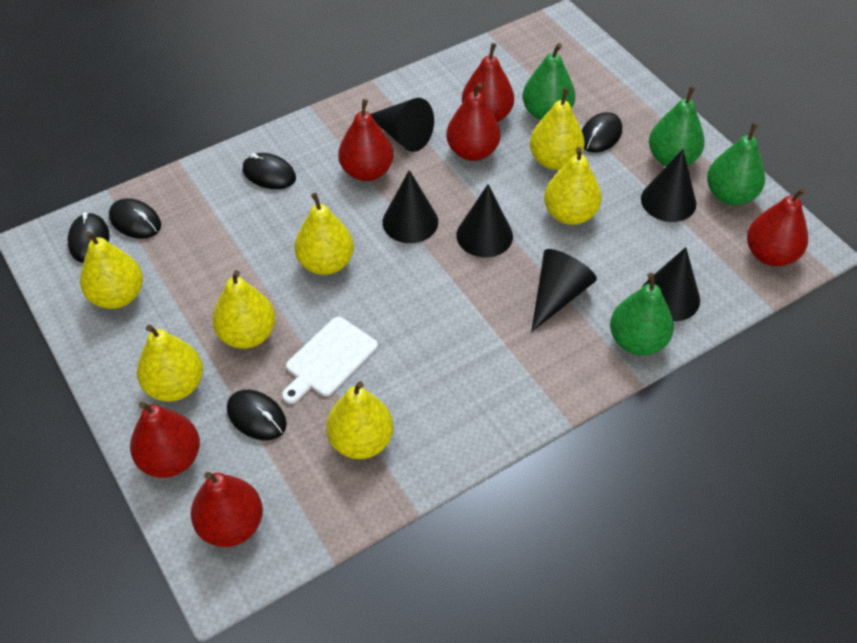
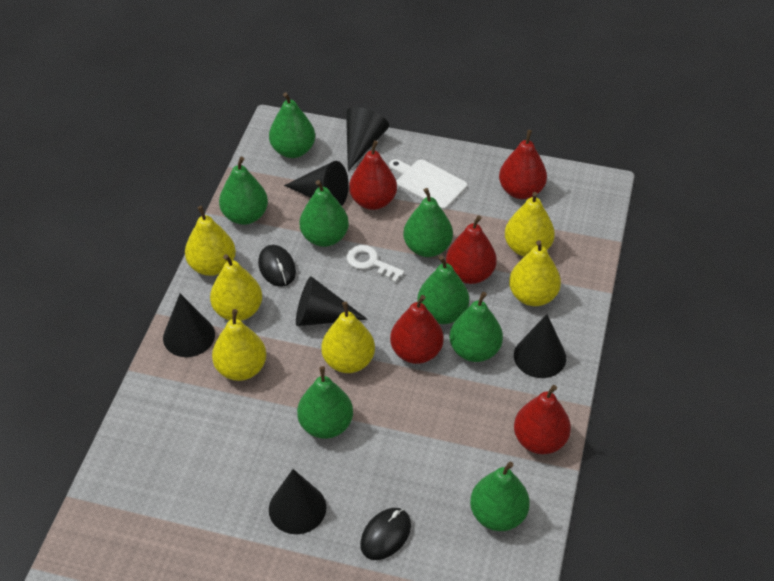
black mouse: [68,212,110,263] [109,198,161,239] [227,390,287,440] [243,153,296,189] [582,112,622,153] = 5 -> [258,245,296,287] [360,508,411,560] = 2
green pear: [523,43,575,120] [610,273,674,356] [649,86,705,166] [707,123,765,206] = 4 -> [219,156,268,225] [269,92,315,158] [297,366,353,439] [299,180,349,247] [403,188,453,257] [417,256,469,324] [449,292,503,362] [470,462,530,531] = 8
red pear: [130,401,200,478] [191,472,263,547] [338,99,393,181] [446,82,501,161] [462,43,514,122] [747,188,808,266] = 6 -> [349,141,397,210] [390,295,444,364] [446,215,497,284] [499,130,547,199] [514,385,571,454] = 5
white key: none = 0 -> [347,245,405,283] = 1
yellow pear: [80,231,143,309] [137,325,203,402] [212,270,276,349] [294,193,354,275] [326,381,393,459] [530,88,585,170] [544,147,602,225] = 7 -> [185,206,236,276] [210,254,262,321] [212,309,266,381] [321,302,375,373] [505,192,555,257] [509,240,561,306] = 6

